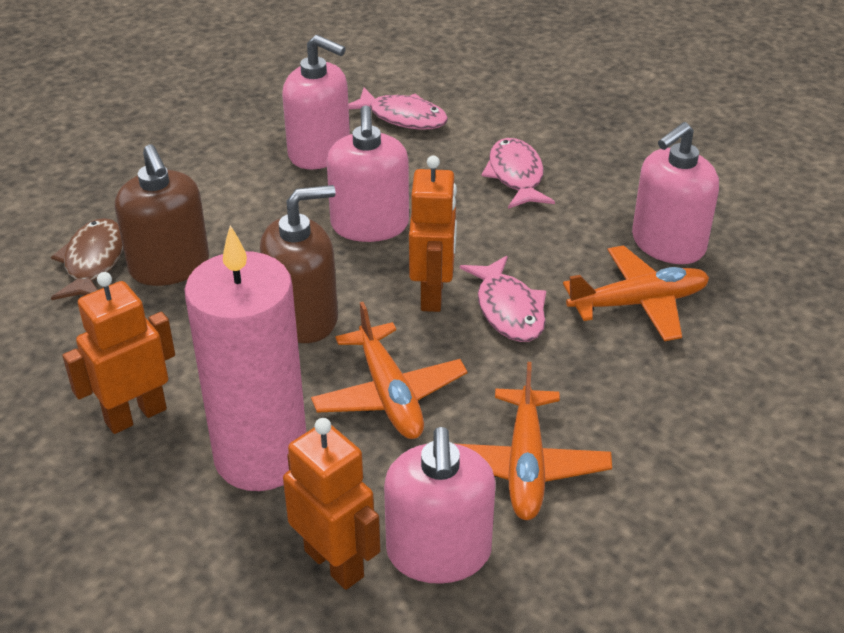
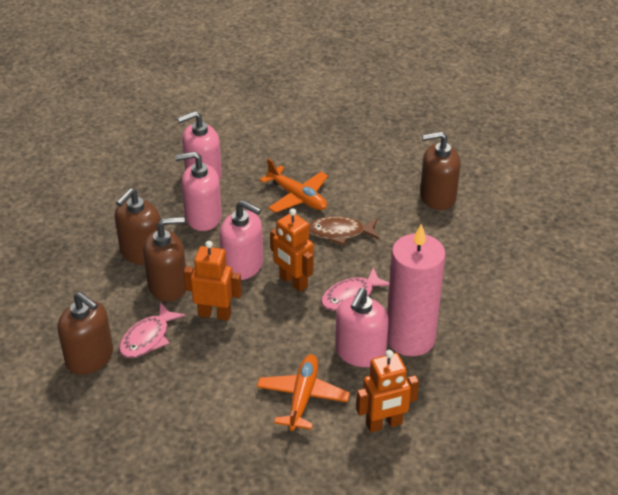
brown soap dispenser: [115,144,209,286] [260,185,338,343] = 2 -> [57,292,113,374] [115,188,161,265] [143,217,186,302] [420,131,461,210] = 4
orange plane: [311,302,467,439] [453,362,612,520] [563,245,709,341] = 3 -> [257,355,350,431] [260,158,328,213] = 2
pink fish: [348,88,448,130] [460,256,546,342] [482,138,555,209] = 3 -> [119,302,185,358] [321,267,389,311] = 2

